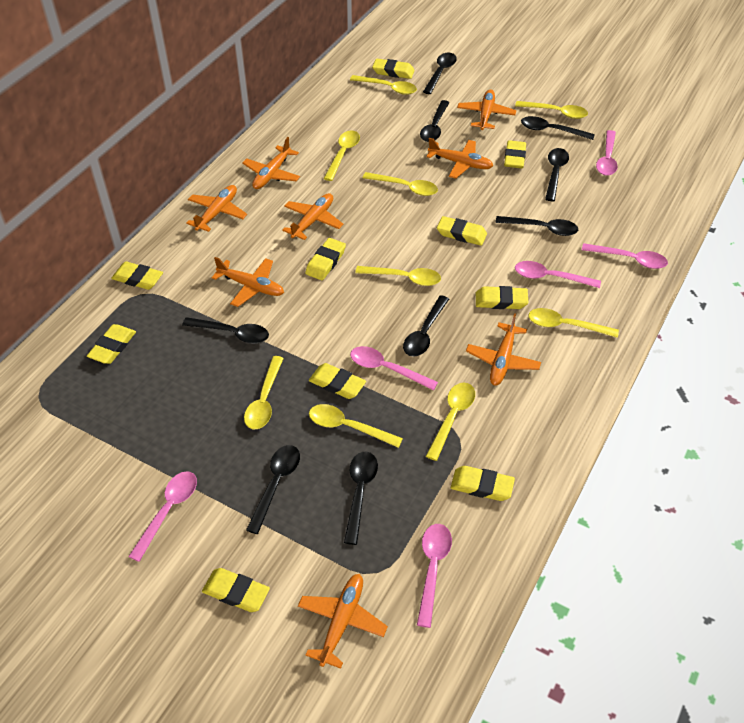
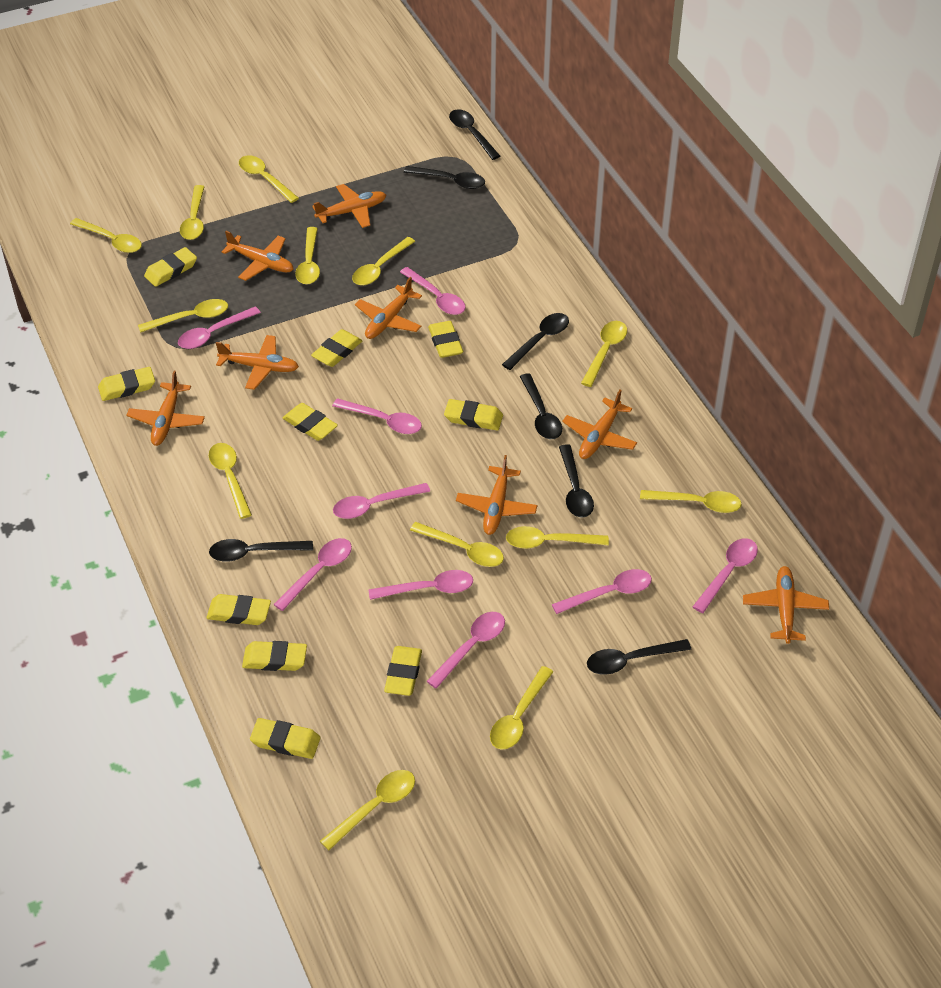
black spoon: [182,317,269,344] [246,445,300,534] [344,452,378,545] [403,295,449,357] [420,100,450,142] [423,52,457,94] [495,216,578,236] [521,116,595,140] [545,148,569,201] = 9 -> [209,539,313,562] [404,166,485,189] [449,109,500,160] [502,313,569,370] [519,373,562,439] [559,444,594,518] [587,639,691,675] = 7
pink spoon: [128,471,197,562] [350,346,438,391] [417,524,452,628] [515,261,601,288] [582,243,668,269] [596,130,618,176] = 6 -> [178,307,261,349] [273,538,352,611] [332,398,422,434] [333,483,430,519] [369,570,473,600] [400,267,466,315] [426,612,505,689] [552,569,652,614] [693,538,758,613] = 9
yellow spoon: [244,356,284,429] [309,404,403,448] [323,131,360,181] [350,75,417,95] [355,266,441,286] [363,172,438,196] [426,383,475,461] [515,101,588,119] [528,308,619,338] = 9 -> [70,218,142,253] [138,299,228,333] [180,185,205,240] [209,443,252,519] [239,155,299,203] [295,227,320,284] [320,770,415,850] [352,237,415,285] [410,522,504,567] [490,666,553,750] [506,526,609,549] [581,321,627,387] [640,490,742,513] = 13

